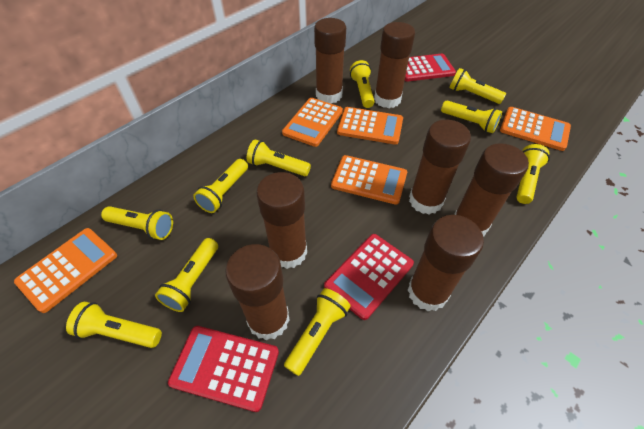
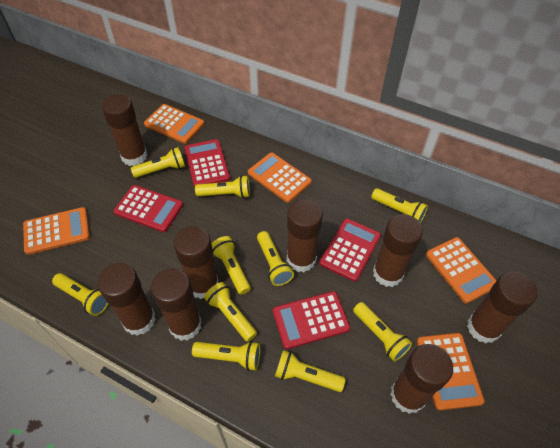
brown glue stick: [225,244,290,340] [256,172,307,269] [314,18,346,104] [374,22,415,108] [408,215,484,311] [409,120,471,215] [454,143,529,236] = 7 -> [97,263,156,336] [102,94,147,166] [151,268,202,341] [174,226,218,299] [287,199,323,272] [373,214,423,287] [390,344,453,414] [467,271,538,343] = 8
red calculator: [168,326,279,412] [324,234,414,320] [405,54,456,82] = 3 -> [113,185,183,232] [185,139,230,187] [273,291,350,349] [319,218,381,282] = 4

